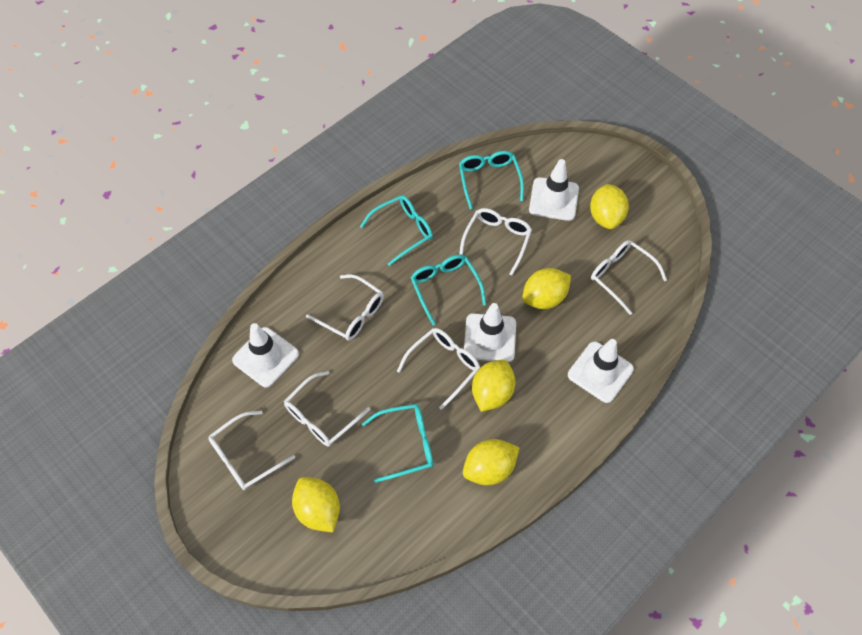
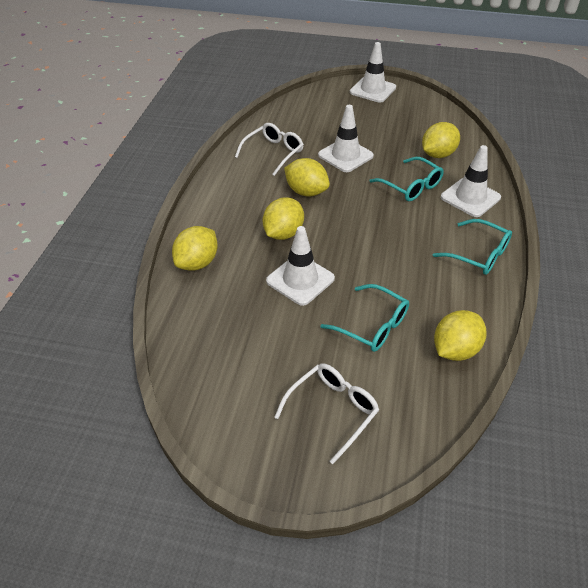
turquoise glasses: [360,195,433,266] [362,404,433,483] [411,254,486,325] [459,151,524,209] = 4 -> [320,284,409,352] [369,157,444,201] [433,219,512,275] = 3
white glasses: [208,411,295,490] [284,371,370,446] [306,274,384,341] [397,328,480,410] [459,208,532,276] [591,240,667,315] = 6 -> [235,123,304,176] [274,363,379,464] = 2

